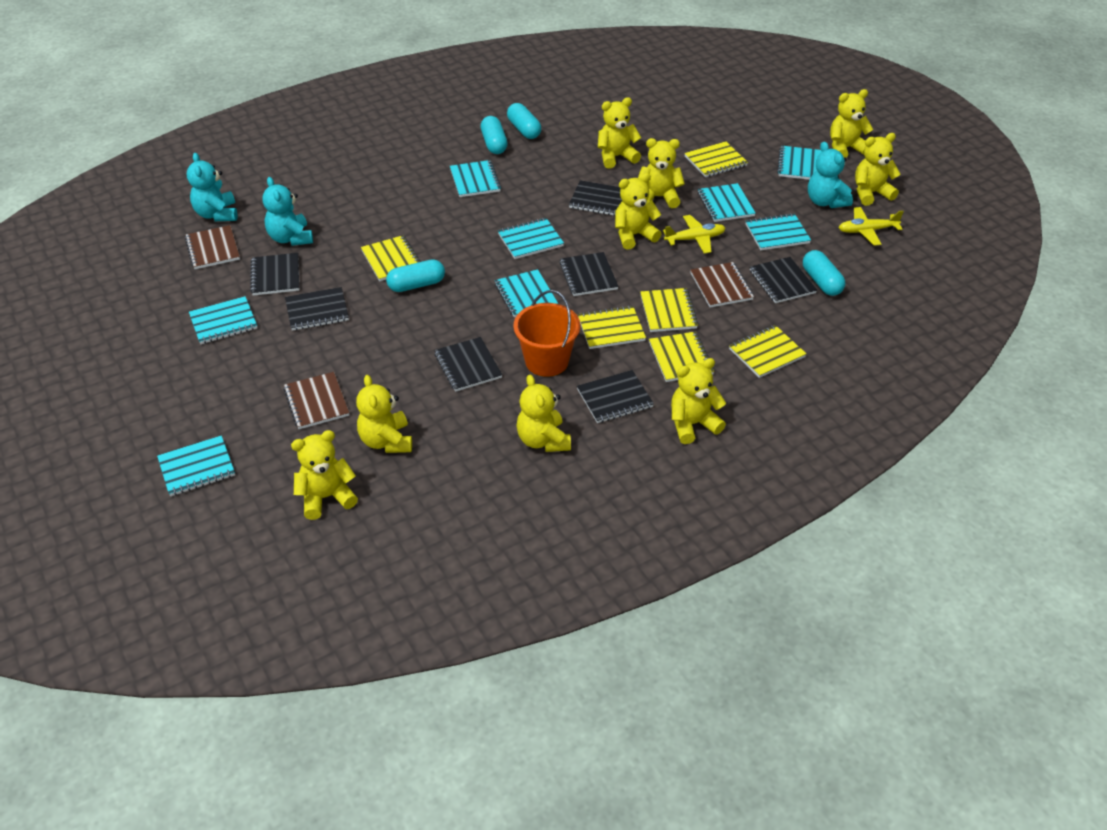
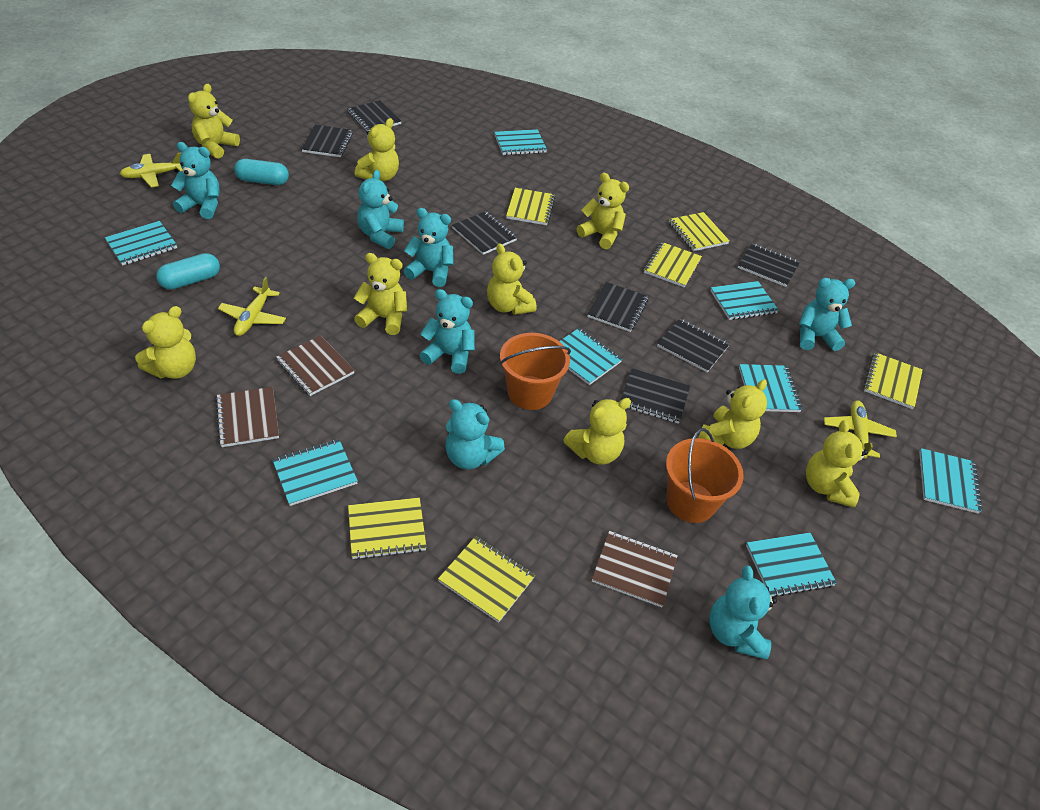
orange bucket: [514,290,580,377] = 1 -> [500,333,571,410] [666,428,744,523] = 2
turquoise capsule: [386,259,445,292] [481,116,508,154] [507,103,541,139] [803,250,845,296] = 4 -> [156,253,220,290] [234,159,289,185] = 2
turquoise teddy bear: [187,153,238,221] [262,177,313,246] [808,142,853,208] = 3 -> [171,142,220,219] [357,170,404,249] [404,208,454,287] [420,289,475,374] [446,399,505,469] [709,565,777,659] [799,278,855,351] = 7
yellow plane: [663,215,726,254] [839,207,904,246] = 2 -> [120,152,183,187] [218,277,286,336] [824,400,897,459] = 3

